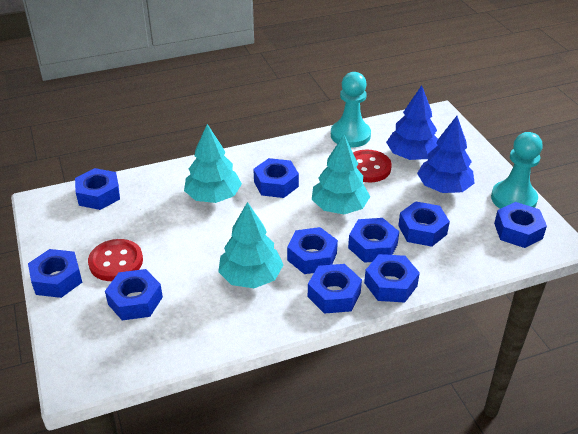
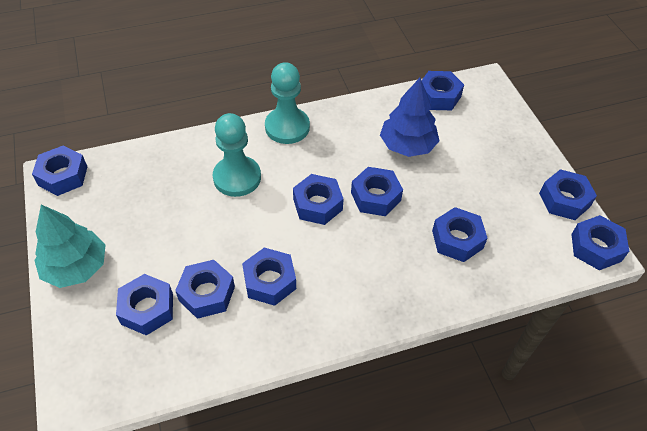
blue tree: [386,85,438,160] [417,116,475,193] = 2 -> [380,78,439,157] = 1
red button: [88,239,143,281] [353,150,392,182] = 2 -> none = 0
turquoise tree: [184,124,242,203] [218,202,283,288] [312,135,370,214] = 3 -> [34,205,106,288] = 1

